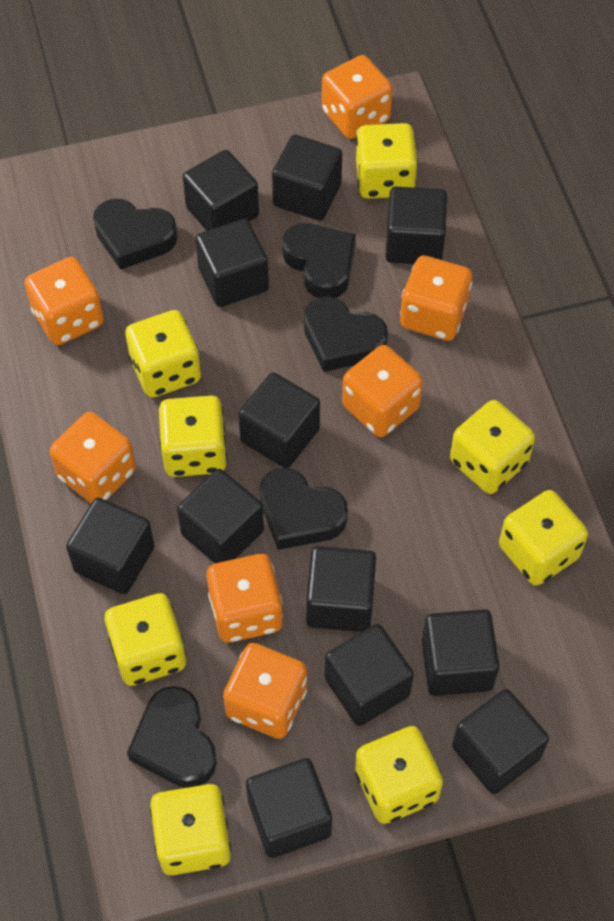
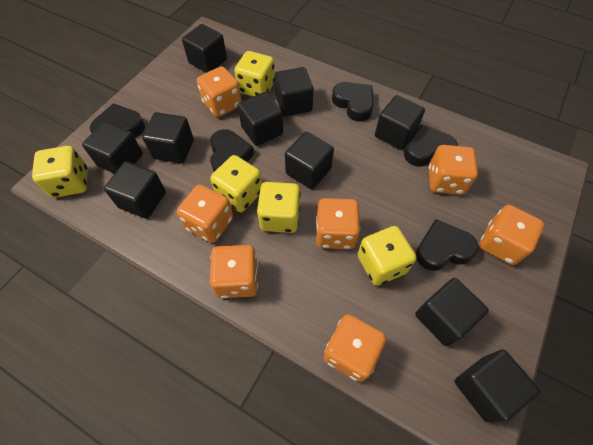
black cube: [66,498,155,594] [177,469,264,563] [183,150,259,231] [195,219,269,307] [238,372,320,468] [246,758,332,858] [272,134,342,221] [306,546,376,632] [324,624,414,726] [385,187,447,264] [422,609,499,696] [452,689,549,794] = 12 -> [82,121,143,174] [104,161,166,219] [142,112,194,164] [182,24,227,73] [237,92,283,146] [275,67,313,116] [285,132,334,189] [375,95,425,150] [415,278,489,346] [455,349,540,422] = 10
yellow dice: [105,593,186,686] [125,310,201,398] [150,784,231,875] [159,396,227,477] [355,726,443,824] [356,123,418,199] [450,400,535,494] [499,490,588,586] = 8 -> [32,146,88,198] [210,155,262,212] [234,51,275,96] [257,182,301,233] [358,226,416,286] = 5

